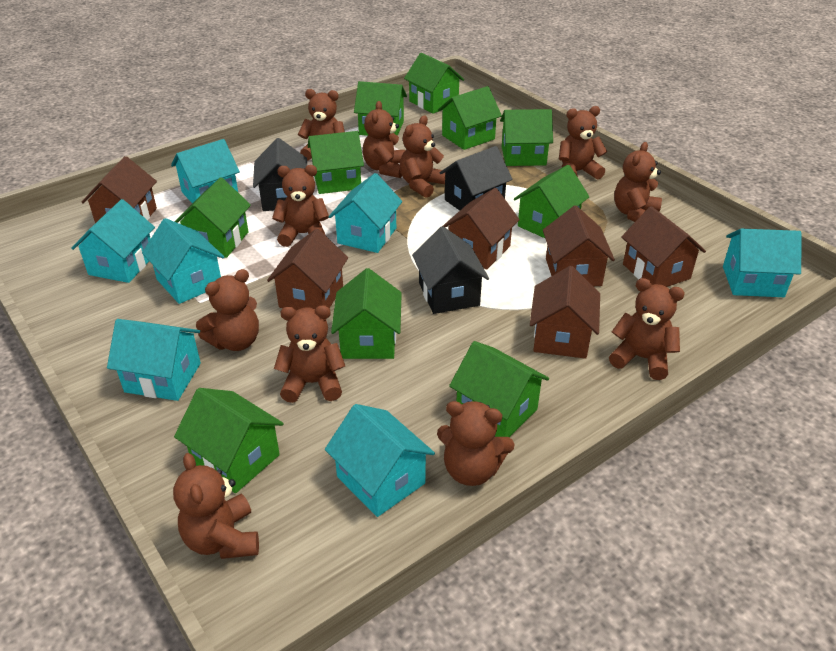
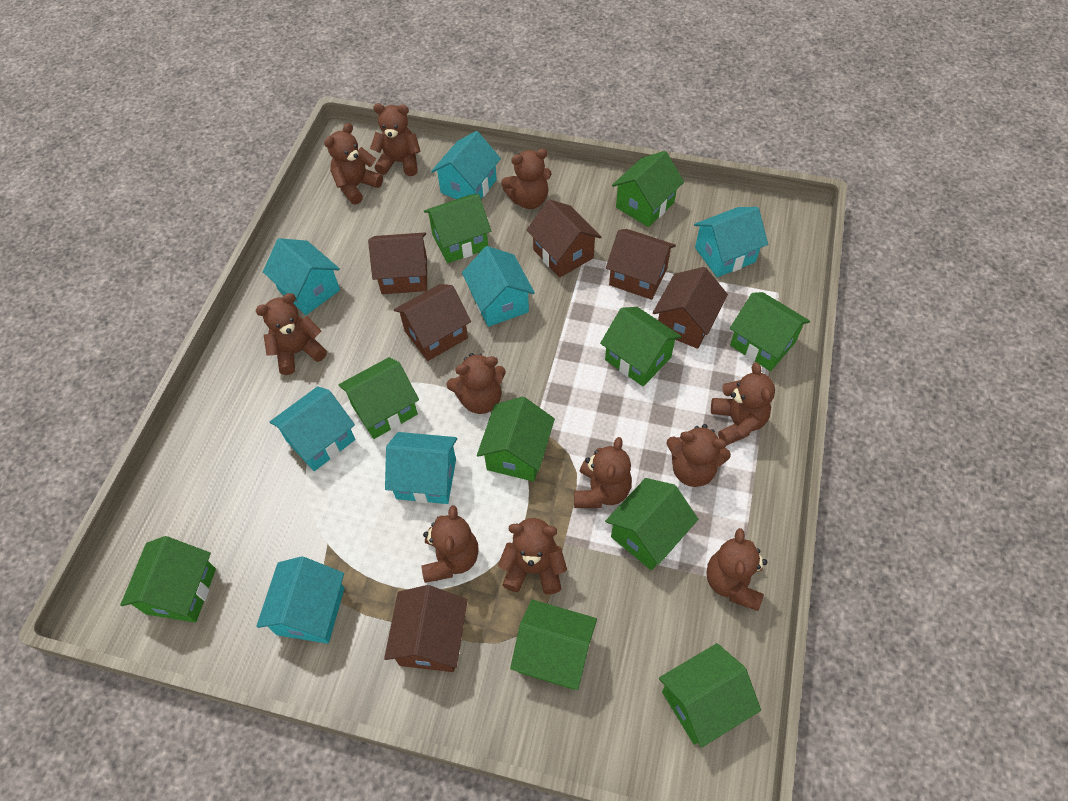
black house: [253,138,307,211] [412,226,489,314] [440,146,513,211] = 3 -> none = 0

